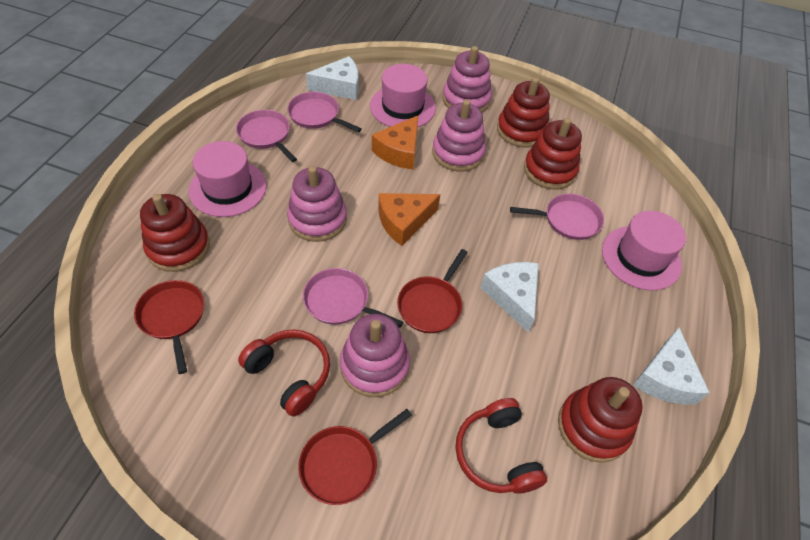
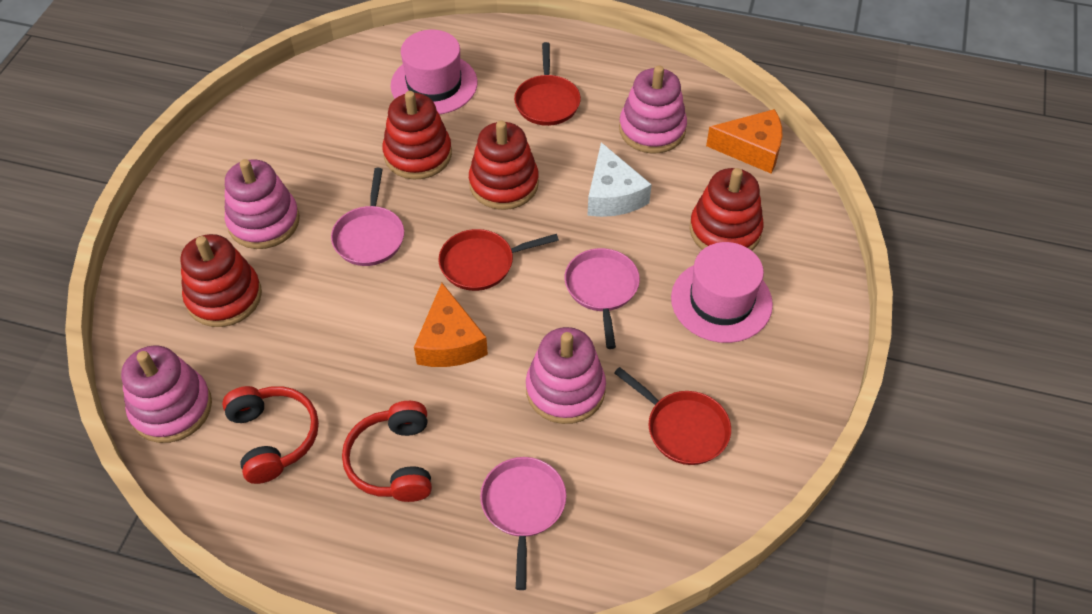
pink hat: [189,141,267,217] [370,64,436,127] [602,211,686,290] = 3 -> [391,30,478,114] [671,242,773,343] = 2
pink pan: [236,110,297,162] [287,92,361,132] [303,268,403,328] [510,194,604,240] = 4 -> [331,168,404,266] [480,457,566,590] [565,248,640,349] = 3
white cheese: [306,56,359,100] [480,262,539,333] [633,327,710,404] = 3 -> [587,142,652,217] = 1

